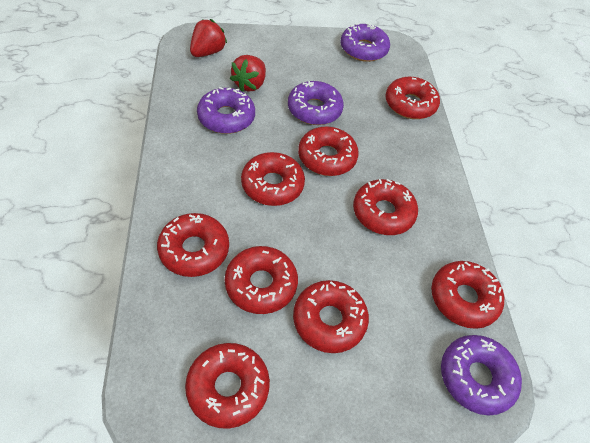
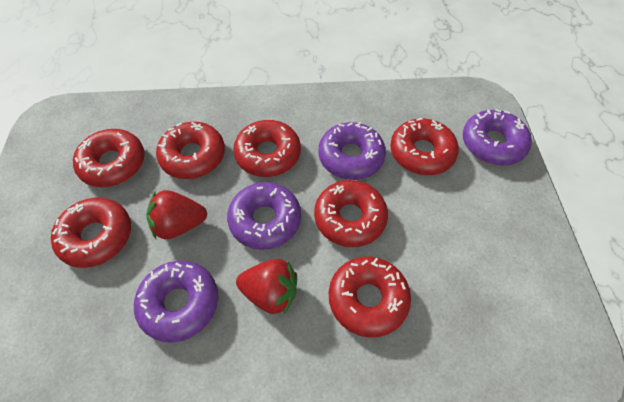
red donut: [157,213,229,277] [185,343,270,429] [225,246,298,314] [241,152,305,206] [293,280,369,353] [298,126,359,176] [353,179,418,235] [385,77,440,119] [431,261,504,329] = 9 -> [51,198,131,268] [73,129,145,187] [156,122,225,179] [233,120,301,177] [314,180,388,247] [329,257,411,338] [390,118,459,175] = 7

